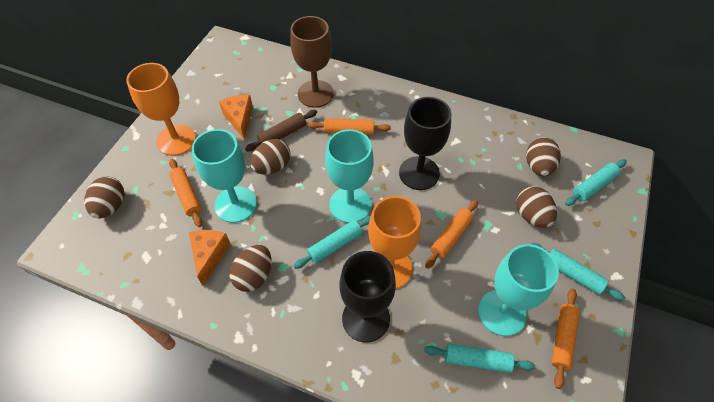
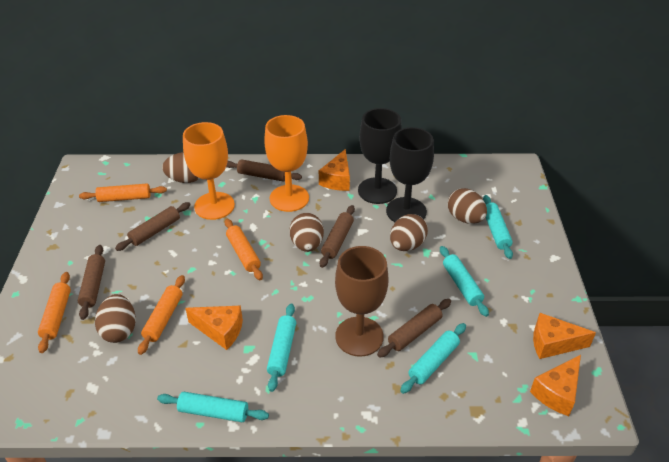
brown rolling pin: [245,110,317,151] = 1 -> [77,245,105,320] [115,202,190,251] [226,159,302,181] [319,205,355,268] [377,299,451,358] = 5
orange cheese: [189,230,231,286] [219,95,253,140] = 2 -> [185,306,243,350] [319,149,350,191] [530,355,581,416] [533,313,596,359] = 4
turquoise goblet: [192,129,257,223] [325,129,374,223] [478,244,559,336] = 3 -> none = 0
turquoise rolling pin: [293,216,371,269] [424,343,535,373] [531,243,625,301] [565,159,627,206] = 4 -> [157,392,269,422] [267,303,296,392] [400,323,466,394] [440,246,489,317] [483,195,513,259] = 5

